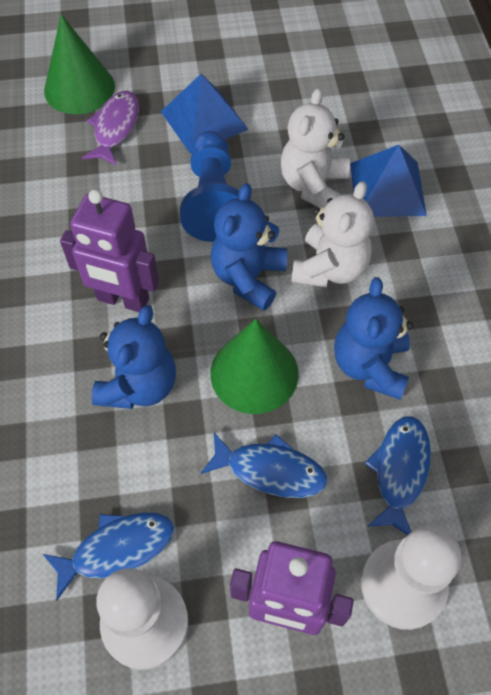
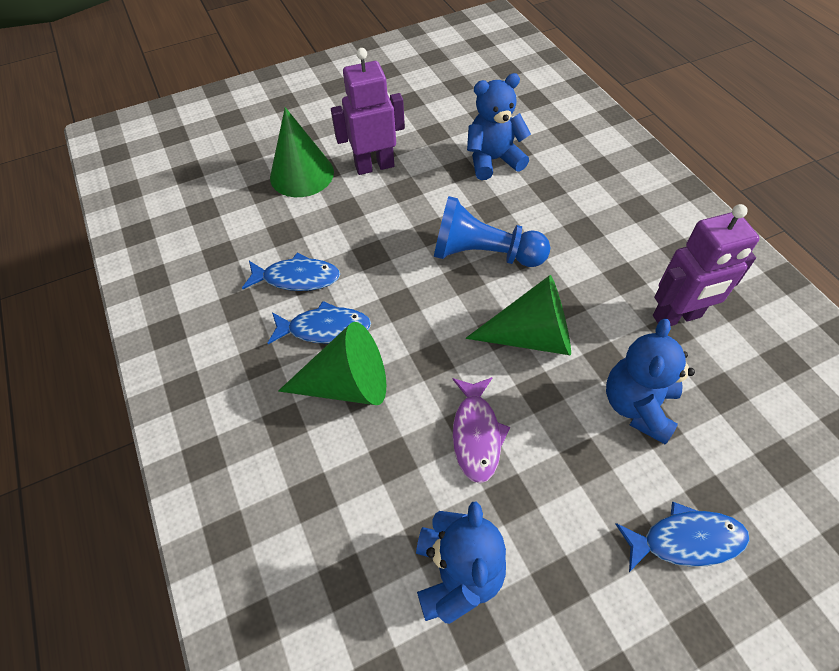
blue pyramid: [161,74,249,154] [350,145,427,217] = 2 -> none = 0
green cone: [44,14,115,114] [210,319,299,414] = 2 -> [270,107,334,197] [278,322,386,405] [465,275,571,355] = 3
white pawn: [96,568,188,670] [361,526,461,630] = 2 -> none = 0
white teddy bear: [280,88,350,208] [291,181,374,287] = 2 -> none = 0

